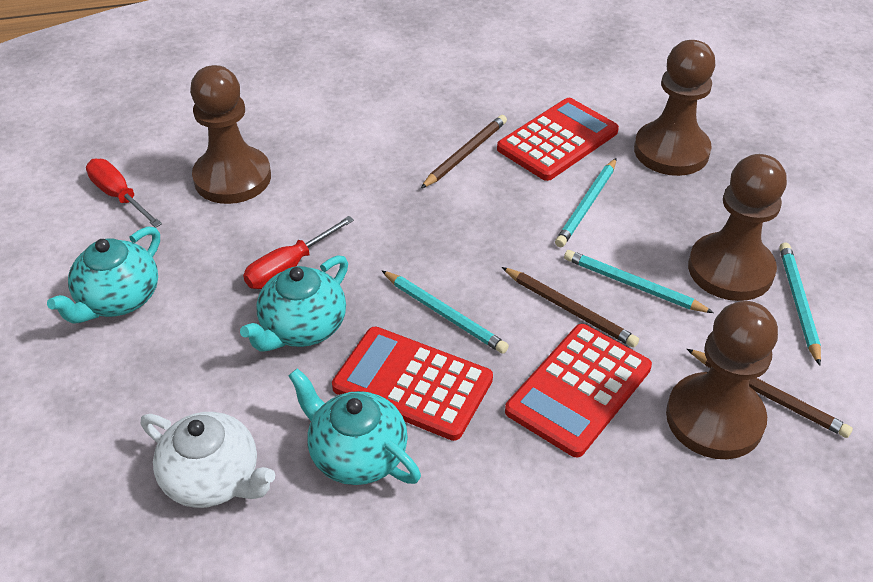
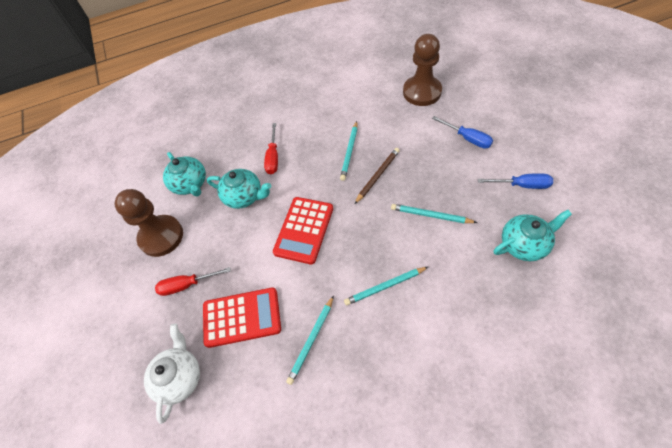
blue screwdriver: none = 0 -> [432,116,493,149] [478,173,553,189] = 2
brown pawn: [190,65,271,204] [634,40,715,176] [666,301,778,459] [688,154,787,301] = 4 -> [114,189,183,257] [403,34,442,106] = 2
brown pencil: [421,115,507,188] [502,267,639,347] [687,349,853,438] = 3 -> [355,148,400,204] = 1
red calculator: [332,327,493,441] [497,98,619,181] [505,324,652,457] = 3 -> [203,287,281,348] [273,197,333,265] = 2

